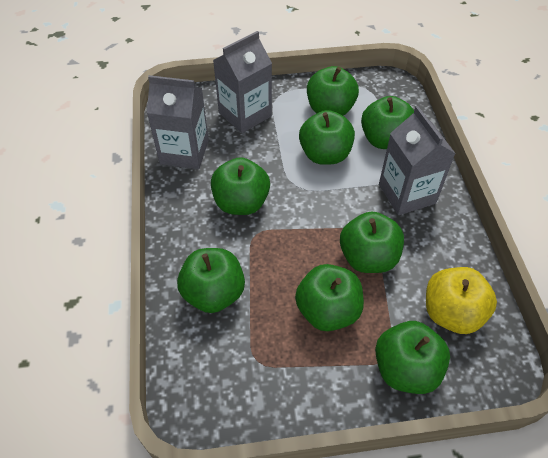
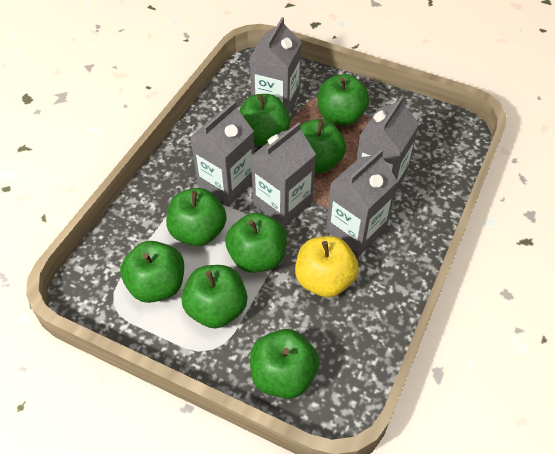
grey carton: [147,75,209,169] [213,31,272,133] [379,106,456,215] = 3 -> [190,101,254,205] [250,17,302,113] [251,122,316,227] [326,149,398,255] [356,95,419,193] = 5

